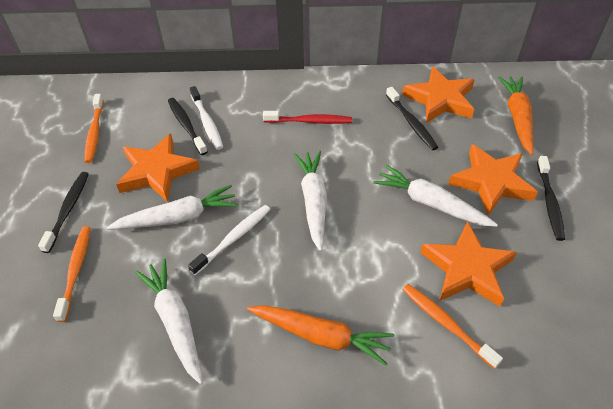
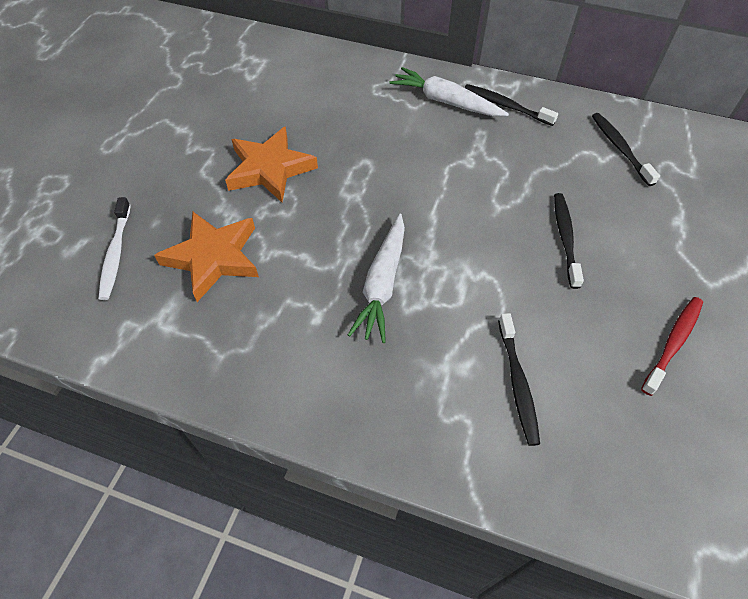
orange carrot: [247,305,394,366] [498,76,534,155] = 2 -> none = 0
orange star: [116,134,200,202] [402,66,475,123] [420,221,517,306] [448,144,538,215] = 4 -> [154,212,259,302] [225,126,318,202] = 2
orange toothbrush: [53,226,91,322] [85,94,104,163] [402,284,503,369] = 3 -> none = 0
white carrot: [107,185,238,230] [135,258,203,384] [294,151,327,251] [373,165,498,227] = 4 -> [348,214,405,343] [390,67,509,116] = 2
white toothbrush: [188,205,270,275] [190,86,223,150] = 2 -> [99,197,131,300] = 1

